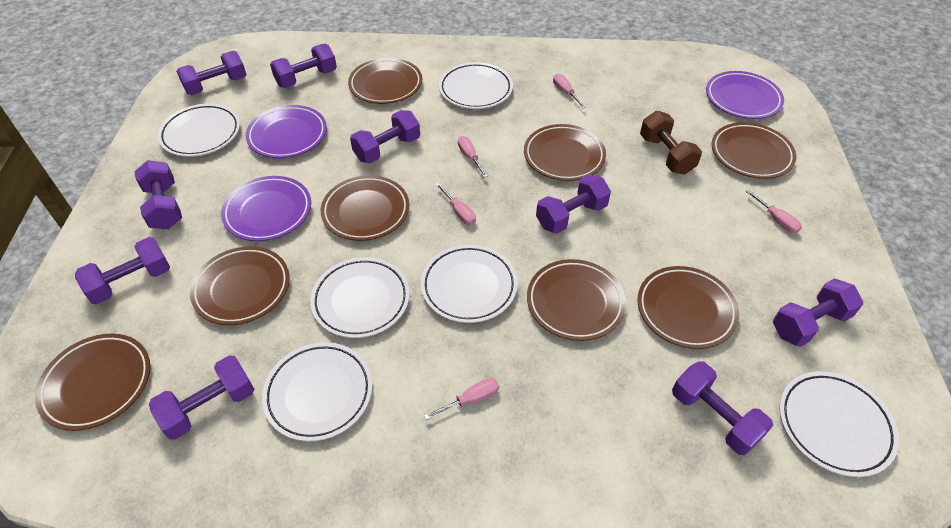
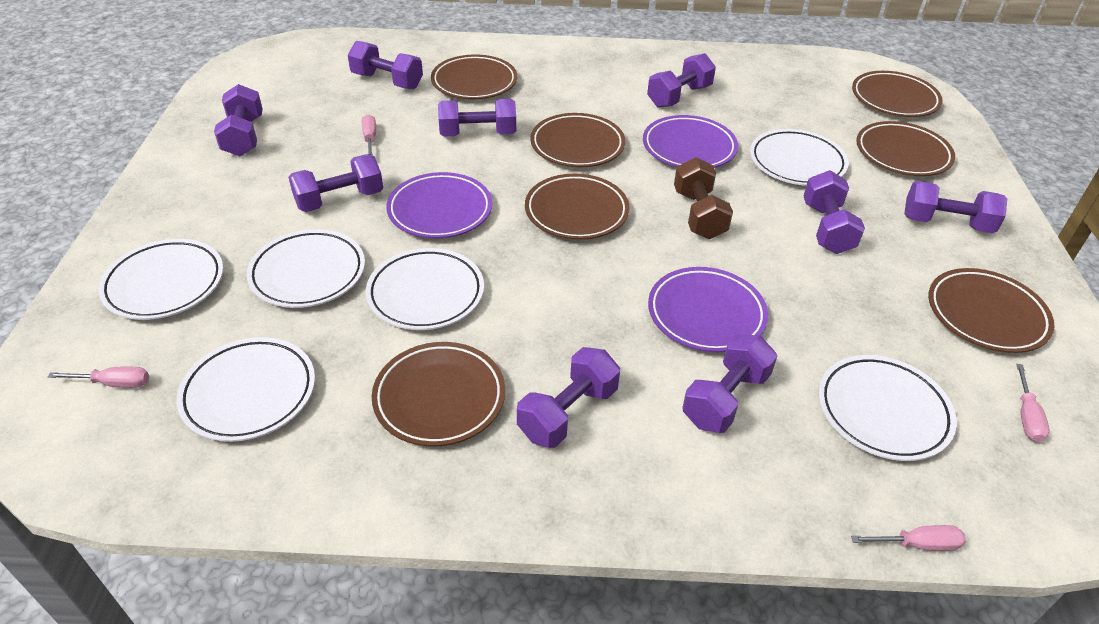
brown plate: [35,334,150,431] [190,246,290,325] [321,175,409,241] [348,58,422,104] [524,124,606,181] [527,259,626,341] [637,266,739,349] [711,122,796,179] = 8 -> [372,342,505,447] [431,55,517,99] [525,174,630,240] [530,113,625,167] [852,71,943,117] [856,121,955,176] [928,268,1055,353] = 7
pink screwdriver: [424,378,499,420] [436,183,476,225] [458,136,488,178] [553,74,586,108] [746,190,802,233] = 5 -> [48,367,149,388] [362,114,376,156] [851,525,966,551] [1016,364,1050,442] = 4

